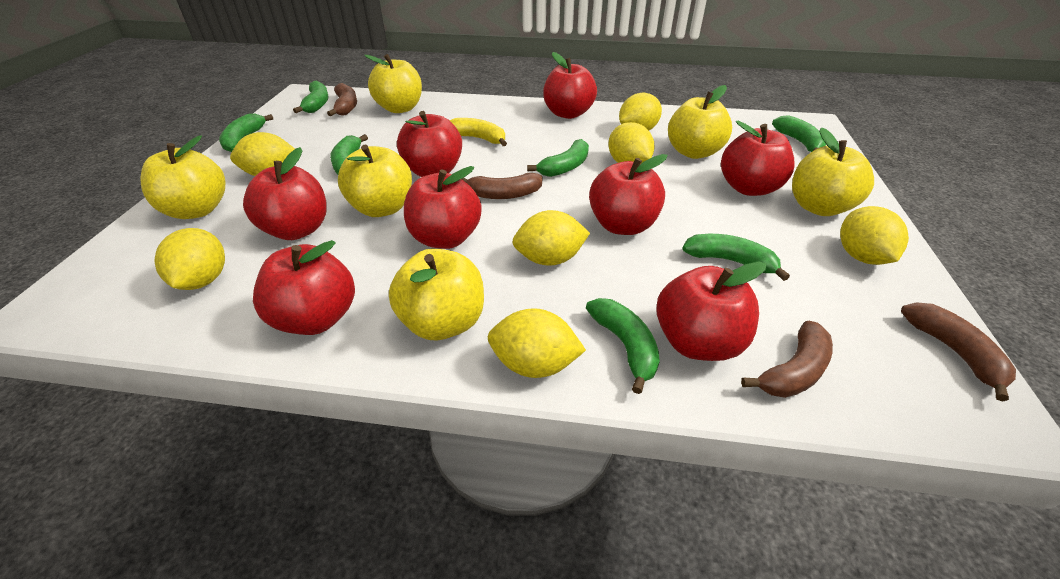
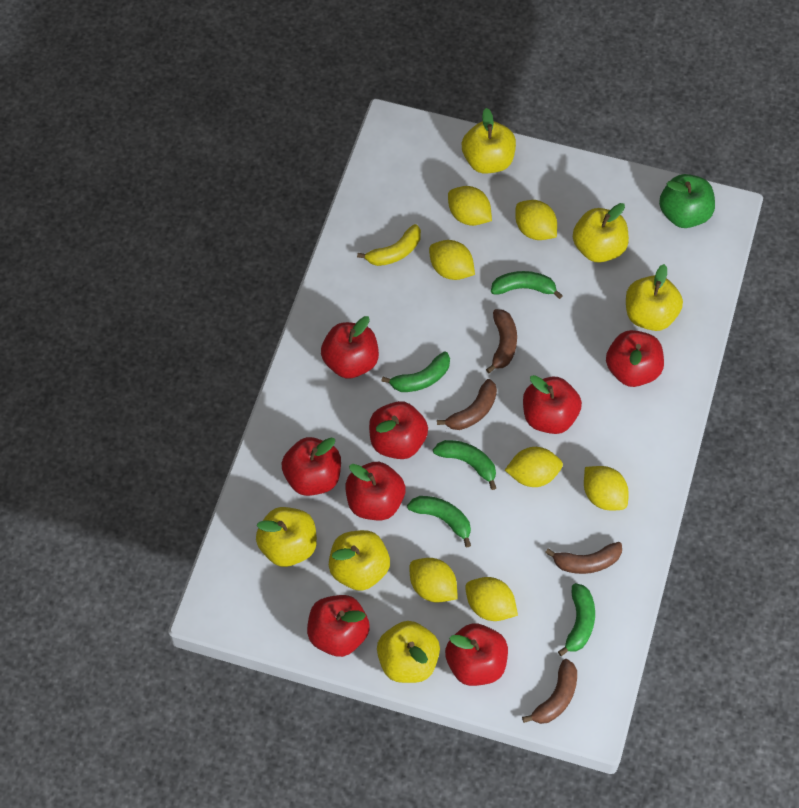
green apple: none = 0 -> [659,174,715,228] = 1
green banana: [219,113,274,152] [293,81,329,113] [330,134,368,174] [527,139,589,177] [586,298,660,394] [682,234,790,281] [772,115,826,152] = 7 -> [381,351,450,392] [407,496,471,547] [433,440,496,490] [491,271,563,299] [558,583,595,656] = 5

